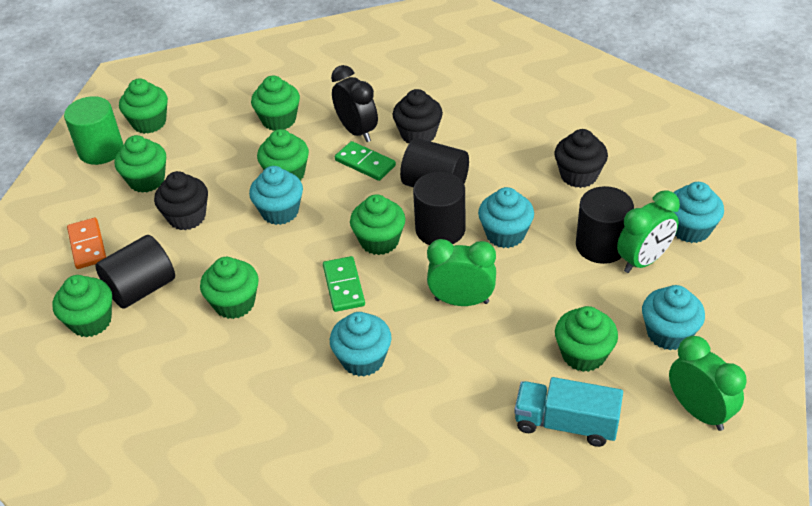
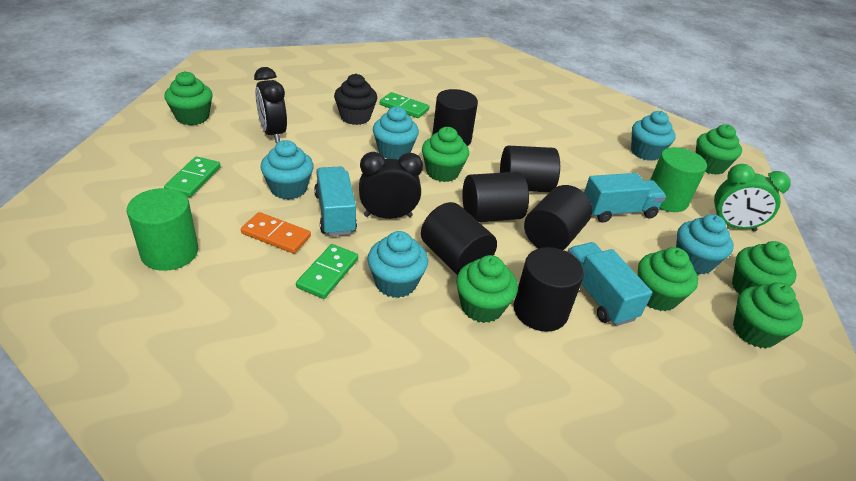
black clock: [331,65,378,142] = 1 -> [254,67,287,143] [359,152,423,219] = 2
black cupcake: [154,171,208,230] [392,89,443,143] [554,129,608,188] = 3 -> [334,74,377,125] = 1
black cylinder: [95,235,175,309] [400,138,469,188] [413,172,466,245] [576,186,634,264] = 4 -> [421,202,497,275] [432,89,478,146] [463,172,529,222] [500,146,560,192] [514,247,584,332] [524,185,592,250] = 6
green clock: [427,239,496,306] [617,190,680,273] [669,336,747,431] = 3 -> [714,164,791,231] = 1
green cupcake: [53,275,112,337] [115,135,166,193] [119,79,168,134] [200,257,259,319] [251,75,300,131] [257,129,309,181] [350,194,406,255] [555,306,618,372] = 8 -> [164,71,213,125] [422,127,469,182] [456,255,518,323] [638,247,698,311] [695,124,742,175] [732,241,796,294] [733,283,803,348] = 7
green cylinder: [64,96,123,165] = 1 -> [127,188,198,271] [650,147,707,212] = 2
green domino: [323,256,365,312] [335,141,396,181] = 2 -> [164,156,221,197] [296,244,358,299] [380,92,429,118] = 3
turquoise truck: [514,377,623,447] = 1 -> [314,166,357,236] [568,242,652,326] [584,173,666,223] = 3

